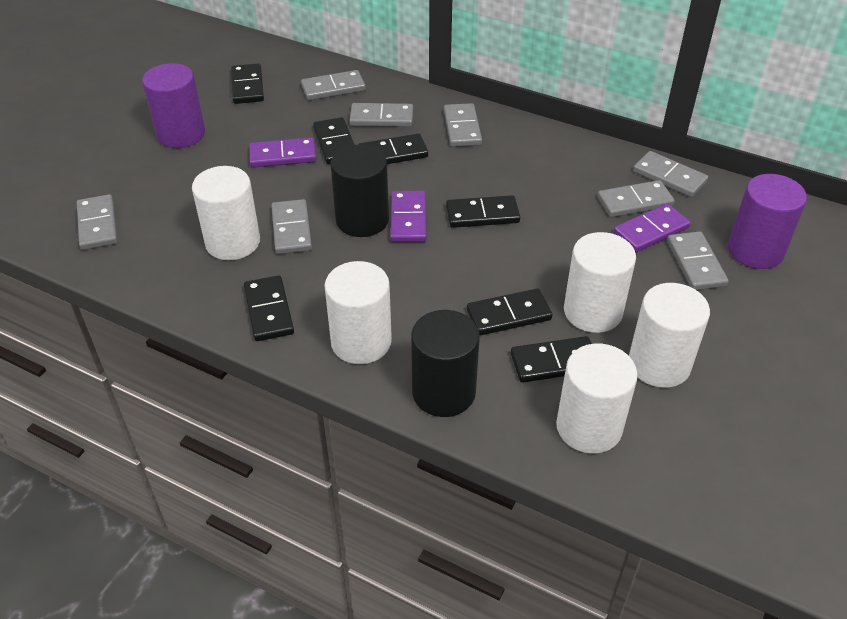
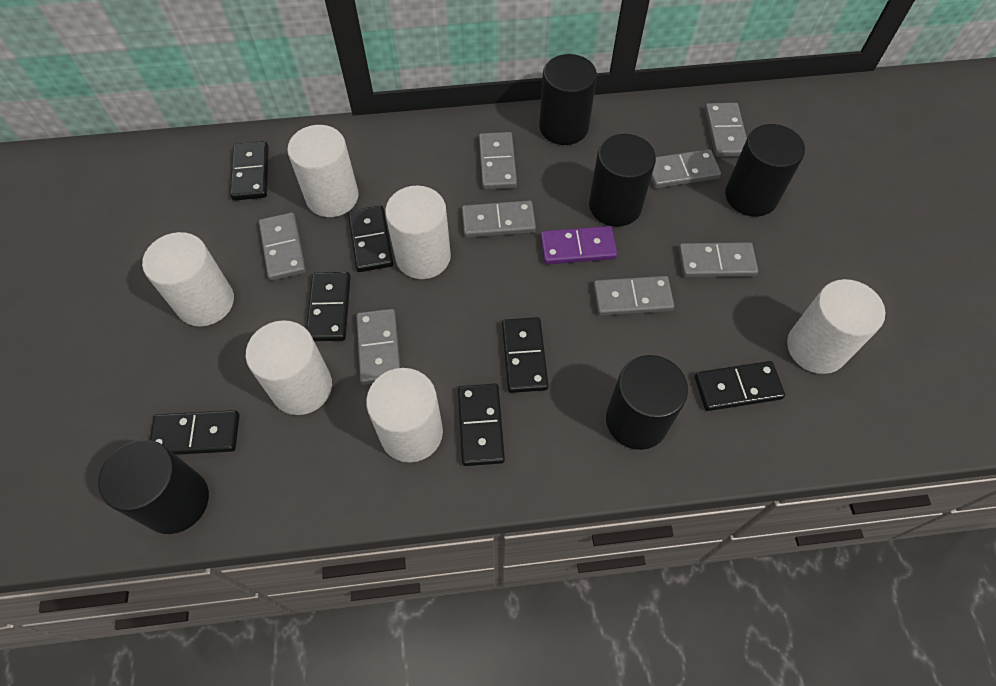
black cylinder: [331,144,389,237] [411,310,480,417] = 2 -> [98,440,209,534] [539,54,597,145] [589,134,656,227] [606,355,688,450] [725,124,805,217] = 5
purple cylinder: [142,63,205,148] [728,174,807,269] = 2 -> none = 0
purple domino: [249,137,317,168] [390,191,427,242] [614,203,690,252] = 3 -> [540,226,617,265] = 1
white cylinder: [192,166,260,260] [324,261,392,364] [556,343,638,454] [564,232,636,333] [629,283,710,388] = 5 -> [142,232,234,326] [246,320,332,415] [287,125,359,217] [366,368,443,462] [385,186,451,279] [787,279,885,374] = 6

